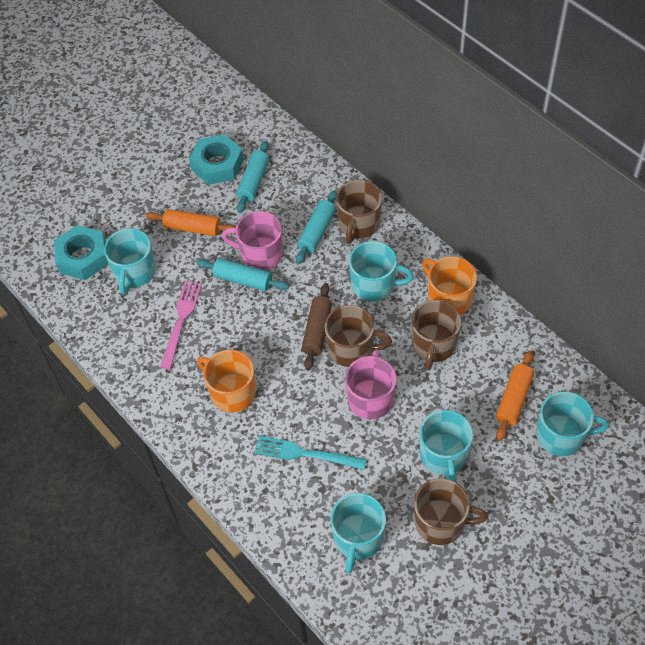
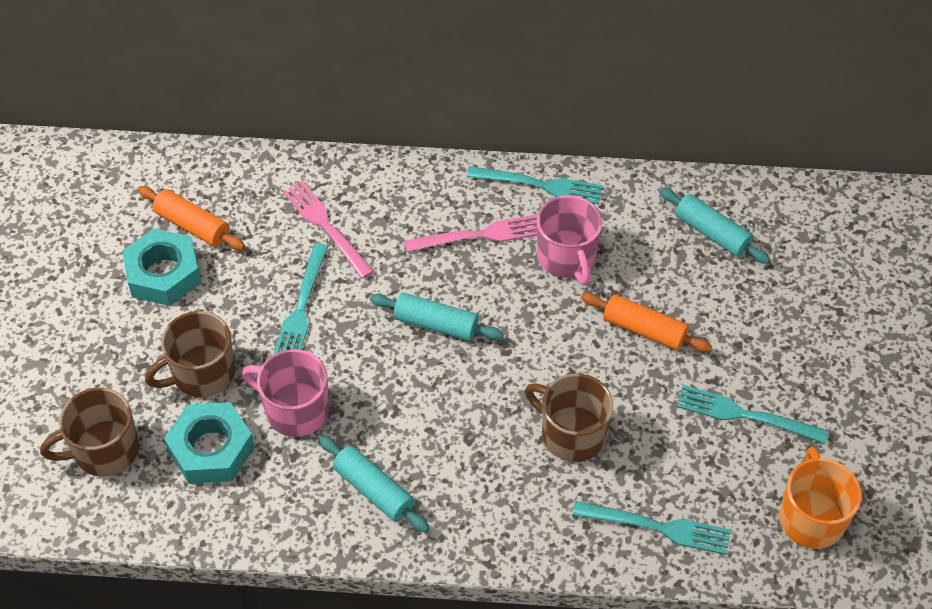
brown mug: [324,305,392,367] [336,180,382,244] [411,300,461,370] [414,478,488,545] = 4 -> [40,388,139,476] [145,311,235,398] [525,373,613,462] = 3
brown rolling pin: [302,283,332,370] = 1 -> none = 0
orange mug: [197,350,256,412] [422,256,477,315] = 2 -> [779,447,862,549] = 1
pink fork: [160,281,202,369] = 1 -> [283,181,374,279] [404,215,537,252] = 2
turquoise fork: [254,436,367,470] = 1 -> [273,243,328,355] [467,166,603,205] [572,501,731,555] [677,385,829,444] = 4
turquoise mug: [104,228,156,294] [330,493,386,573] [349,241,414,301] [419,410,473,482] [536,391,609,456] = 5 -> none = 0

